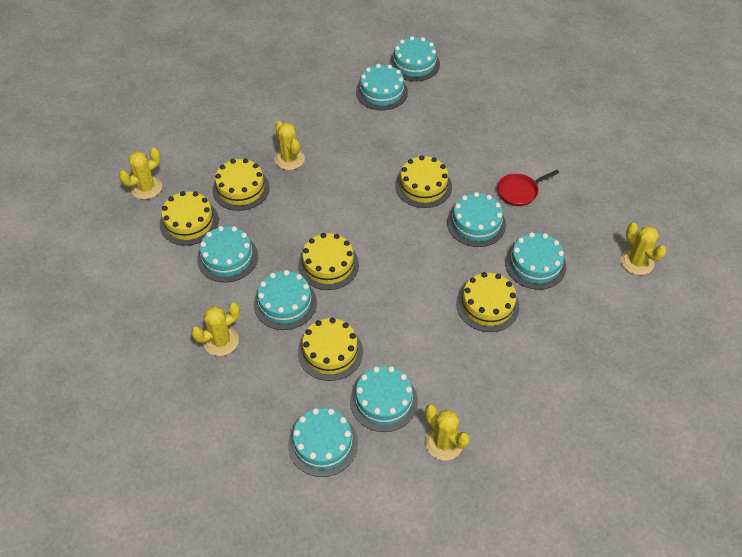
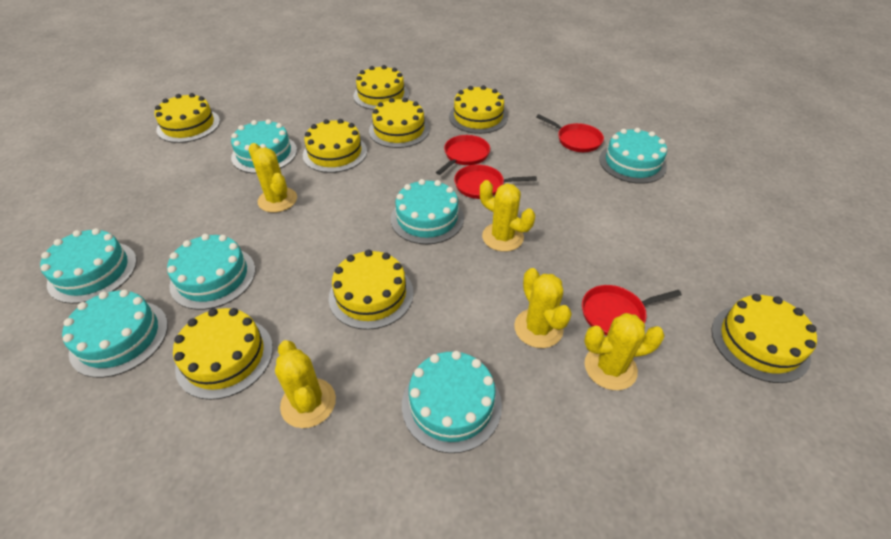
red pan: [497,170,559,206] = 1 -> [436,135,490,175] [454,165,537,199] [536,114,604,152] [582,285,682,336] = 4
turquoise cake: [197,226,258,283] [254,270,317,330] [288,408,358,477] [350,366,418,432] [356,64,408,110] [390,36,440,81] [447,192,506,247] [505,232,566,290] = 8 -> [40,228,137,304] [62,290,168,378] [167,234,255,310] [231,119,297,174] [391,179,464,244] [402,351,502,453] [599,128,667,184] = 7
yellow cake: [160,191,219,246] [212,158,270,211] [298,233,359,290] [298,318,363,381] [395,155,452,208] [456,272,519,332] = 6 -> [155,93,220,143] [173,308,273,400] [303,119,367,173] [329,250,414,330] [353,65,409,110] [369,98,430,148] [449,85,508,134] [711,294,817,383] = 8

